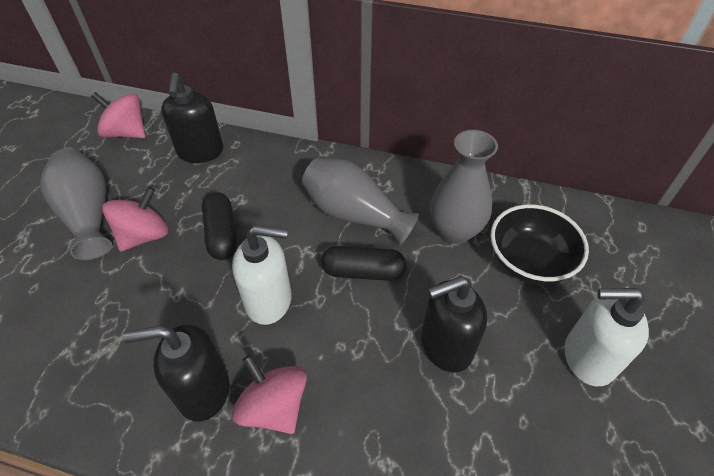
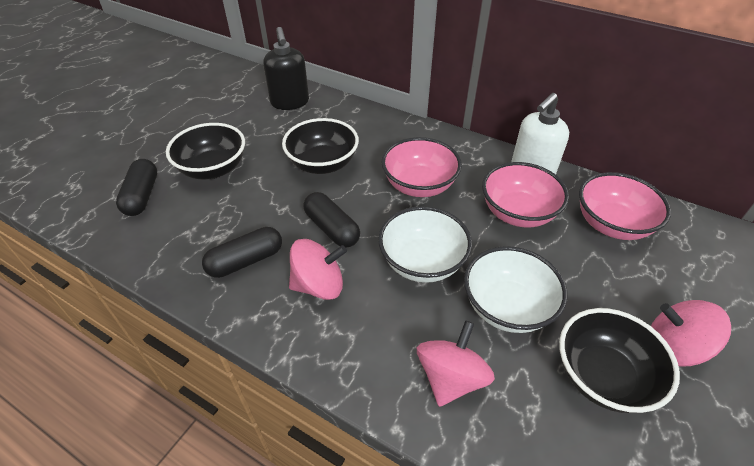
black bowl: [490,204,589,285] = 1 -> [166,123,245,179] [282,118,359,174] [559,308,680,413] = 3
black capsule: [202,192,237,260] [321,246,406,281] = 2 -> [116,159,157,216] [202,227,282,278] [304,192,360,248] = 3
black soap dispenser: [123,324,229,421] [161,73,223,163] [421,276,487,372] = 3 -> [263,27,309,110] = 1
grey vase: [40,149,112,260] [302,158,419,245] [430,130,498,244] = 3 -> none = 0
pink bowl: none = 0 -> [381,137,462,197] [482,162,569,227] [579,172,671,240] = 3
white bowl: none = 0 -> [378,206,472,283] [464,246,567,333] = 2
white soap dispenser: [232,225,292,325] [564,288,649,386] = 2 -> [511,93,569,174] = 1

